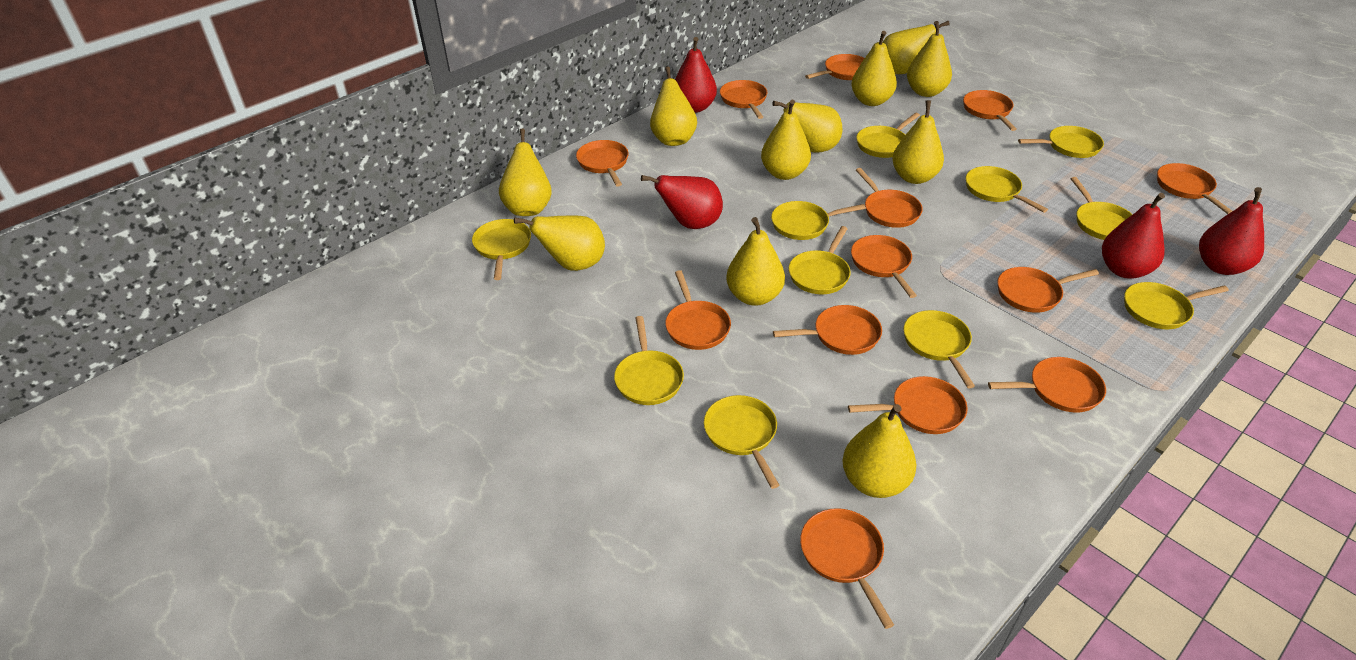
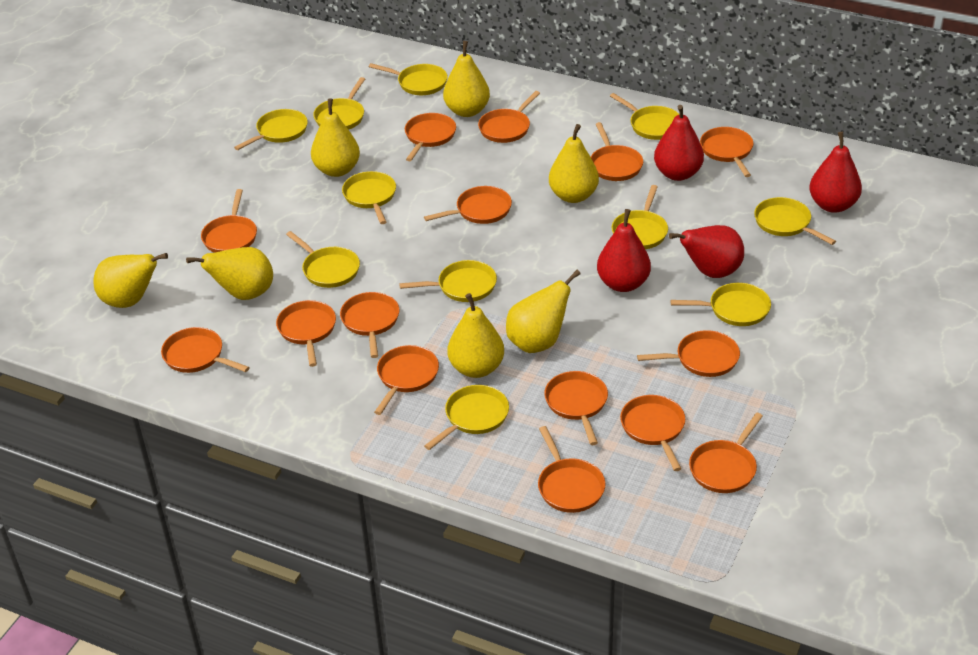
orange pan: [576,140,629,187] [665,270,731,350] [720,80,767,119] [773,305,882,355] [800,508,894,629] [805,54,865,80] [848,376,968,434] [851,235,917,298] [856,168,923,228] [963,90,1016,131] [988,357,1106,412] [997,267,1099,313] [1157,163,1232,214] = 13 -> [161,327,250,373] [201,189,257,253] [276,300,336,367] [340,292,399,358] [374,345,439,415] [405,113,456,161] [424,186,512,224] [478,91,540,143] [538,426,605,513] [544,371,608,445] [591,122,643,181] [620,395,685,471] [637,330,740,377] [689,412,763,493] [700,127,754,177] = 15
yellow pear: [499,128,552,216] [514,216,605,271] [650,67,697,146] [726,217,785,306] [761,100,811,180] [773,101,842,153] [842,404,916,498] [851,31,897,106] [883,21,950,74] [892,100,944,184] [907,21,952,97] = 11 -> [93,253,168,308] [186,247,273,300] [311,99,360,177] [443,41,490,117] [448,293,504,378] [506,270,580,353] [549,124,599,203] = 7

